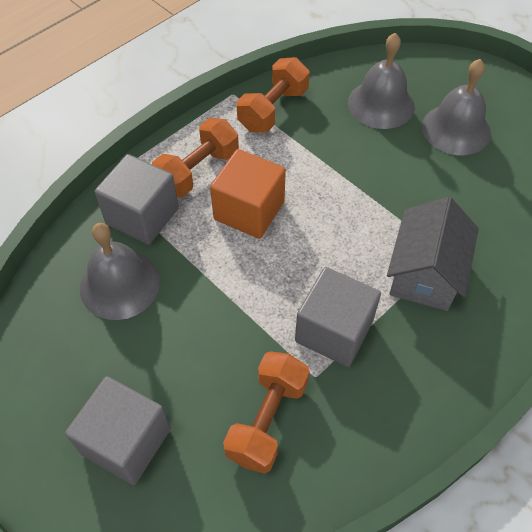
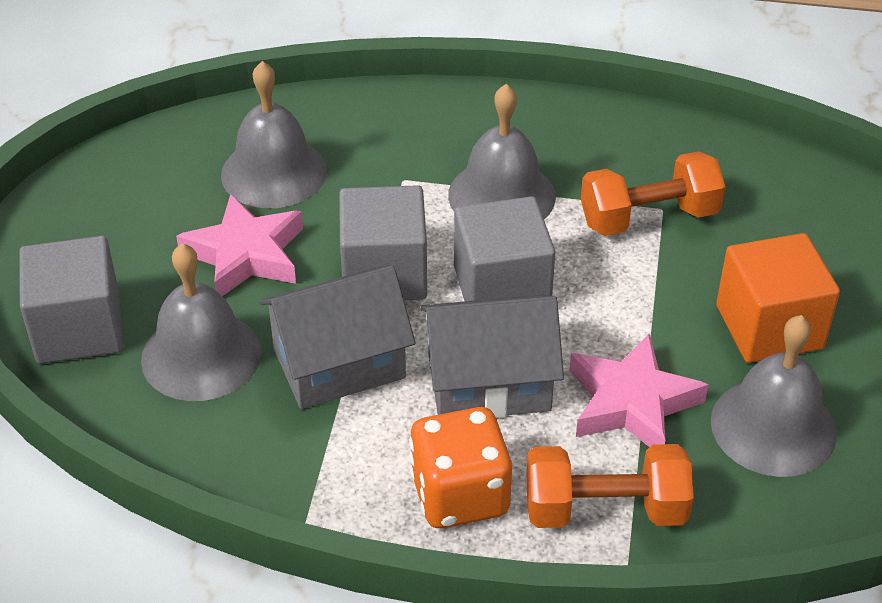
grey bell: [80,223,160,320] [348,33,415,129] [422,59,491,155] = 3 -> [141,243,261,401] [221,61,327,208] [448,84,556,219] [711,315,837,477] = 4
grey house: [387,197,479,311] = 1 -> [259,265,416,409] [420,295,564,418] = 2
orange dice: none = 0 -> [409,407,512,528] = 1
orange dumbbell: [152,118,239,197] [223,351,310,474] [237,57,310,132] = 3 -> [526,444,694,528] [581,151,726,236] = 2
pink star: none = 0 -> [176,194,303,296] [569,333,708,447] = 2

